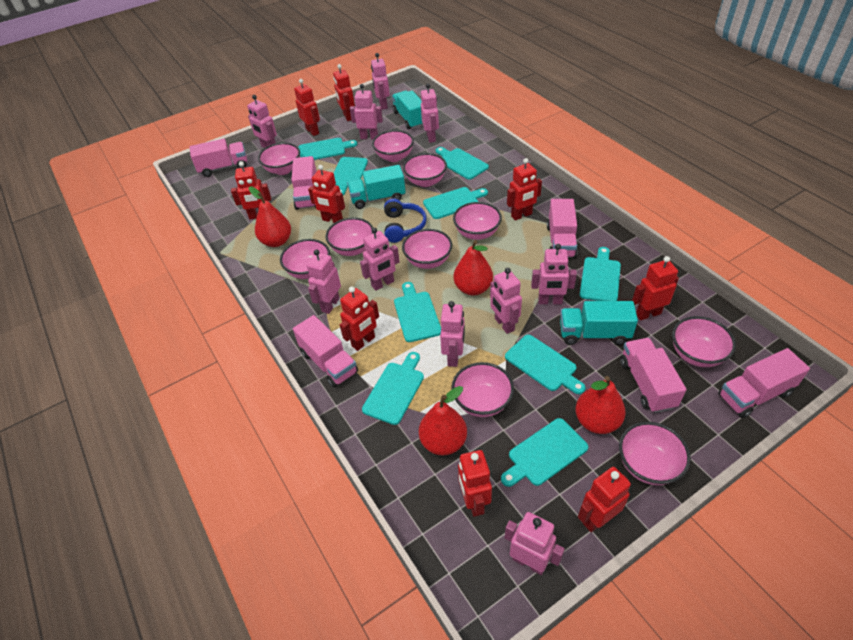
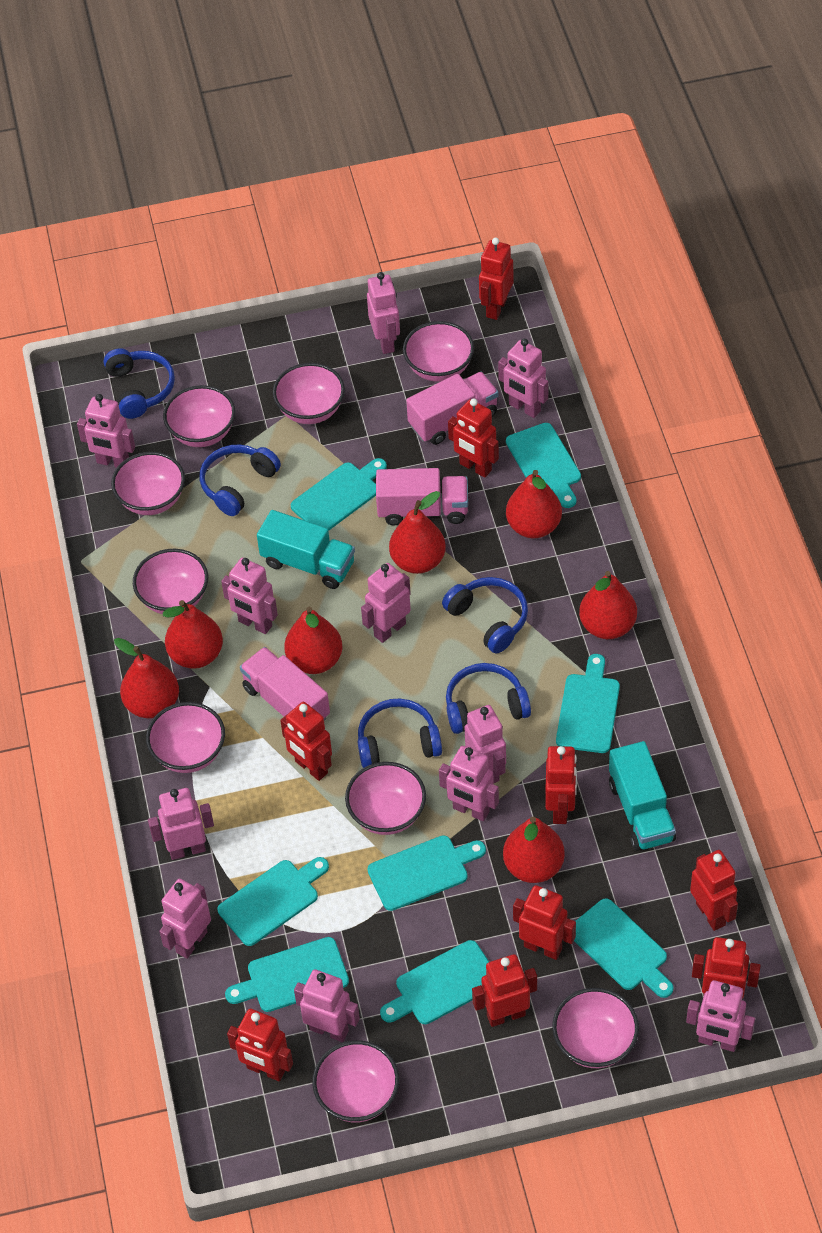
blue headphones: [384,198,427,243] = 1 -> [104,348,175,419] [199,444,281,516] [358,698,442,768] [442,577,528,654] [446,663,531,734] = 5
pink bowl: [258,143,300,175] [280,239,330,279] [325,217,373,256] [372,130,414,162] [402,229,452,269] [403,153,447,187] [451,362,514,417] [453,202,502,240] [619,422,691,485] [672,316,736,367] = 10 -> [111,452,185,515] [133,549,208,614] [146,702,225,773] [163,385,235,447] [273,363,345,424] [312,1040,399,1122] [345,762,426,835] [403,321,474,382] [552,988,639,1068] = 9
pink robot: [247,95,277,148] [307,249,341,314] [350,84,383,139] [360,228,400,291] [371,53,390,110] [421,83,439,143] [440,301,465,367] [490,268,522,334] [505,512,565,575] [531,244,577,304] = 10 -> [77,394,135,468] [148,788,214,860] [159,879,211,959] [221,558,278,634] [294,969,360,1042] [361,563,411,643] [367,272,400,354] [439,746,499,821] [464,705,506,783] [498,338,548,418] [686,980,755,1052] = 11
pink truck: [190,139,247,177] [291,156,317,210] [293,315,358,388] [547,199,578,258] [620,338,686,413] [718,348,810,418] = 6 -> [240,647,330,721] [376,468,468,526] [406,372,499,445] = 3
red pear: [249,187,291,247] [419,386,467,455] [454,240,493,296] [575,376,626,434] = 4 -> [114,638,179,718] [163,600,223,669] [284,607,342,674] [389,491,446,574] [503,816,565,883] [506,470,562,538] [579,571,637,639] = 7
turquoise cutting board: [298,138,357,160] [334,157,368,195] [362,352,424,425] [394,282,441,342] [423,187,488,219] [436,147,489,180] [501,418,588,487] [505,335,585,394] [580,247,621,301] = 9 -> [218,857,329,946] [225,937,349,1012] [291,458,387,531] [367,835,486,911] [380,940,489,1024] [506,423,581,508] [556,654,620,753] [574,898,674,998] = 8
turquoise truck: [347,165,406,209] [392,91,423,129] [560,301,638,345] = 3 -> [257,510,355,589] [609,741,676,851] = 2

